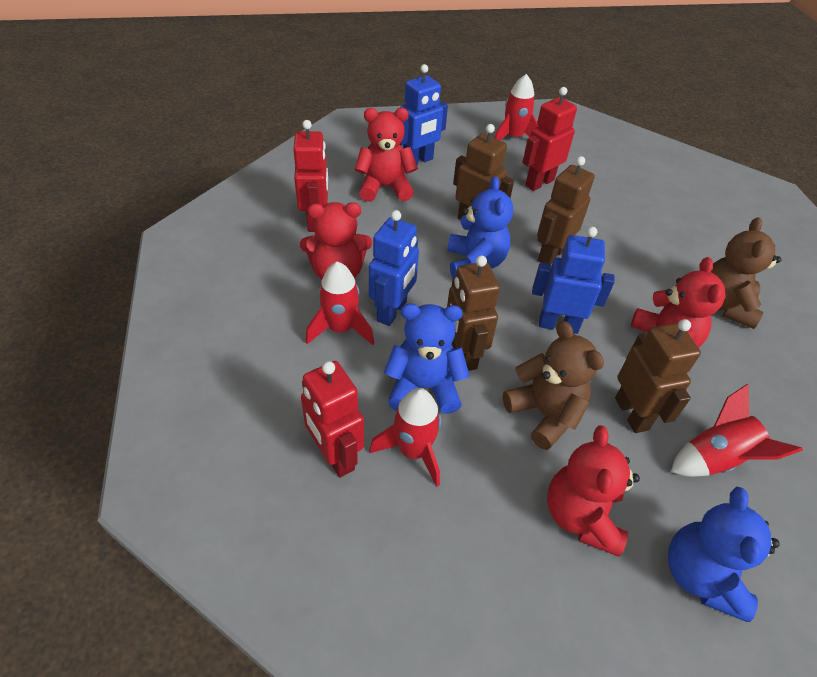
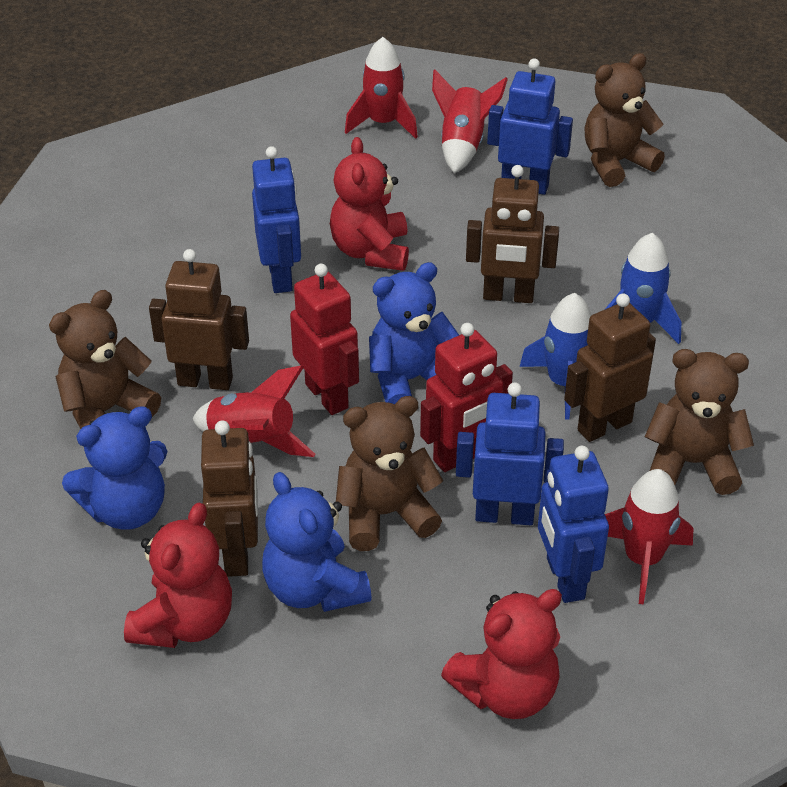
blue robot: [369,210,419,326] [400,64,448,165] [532,227,615,334] = 3 -> [252,146,301,293] [456,383,564,525] [487,58,573,195] [538,446,609,603] = 4
blue rocket: none = 0 -> [520,293,592,419] [604,233,681,344] = 2
brown teddy bear: [503,321,604,450] [711,217,782,329] = 2 -> [49,290,161,429] [336,396,443,551] [584,53,665,187] [645,349,754,495] = 4
red robot: [293,120,328,232] [301,361,364,478] [522,87,577,191] = 3 -> [290,264,359,415] [420,323,513,472] = 2
red teddy bear: [300,202,372,280] [355,108,418,202] [547,425,640,557] [631,257,726,348] = 4 -> [124,502,232,648] [330,137,409,271] [441,589,562,719] = 3

